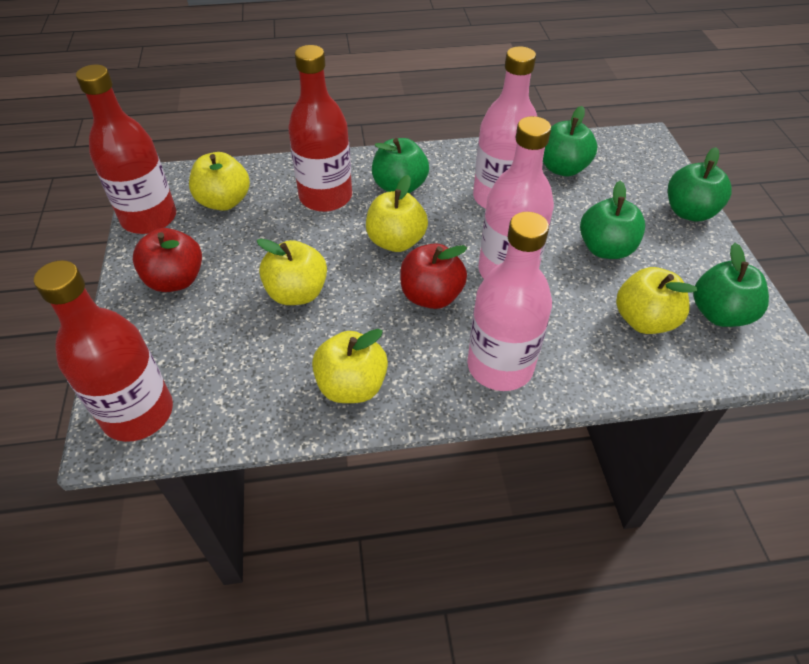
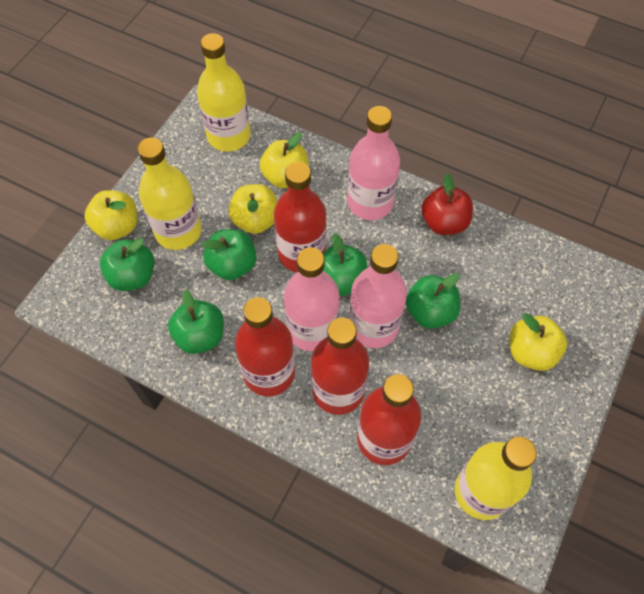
red apple: [133,228,202,292] [400,243,467,309] = 2 -> [422,173,473,235] = 1
red bottle: [34,260,173,442] [76,65,176,234] [288,45,352,212] = 3 -> [235,297,295,396] [274,162,327,272] [311,318,369,415] [357,374,421,465] = 4
yellow apple: [189,152,250,211] [257,239,327,305] [312,329,388,403] [366,175,428,252] [616,267,697,334] = 5 -> [85,190,137,240] [229,184,278,234] [260,133,309,188] [510,313,567,371] = 4
yellow bottle: none = 0 -> [138,137,202,250] [197,33,251,152] [455,436,537,520] = 3

